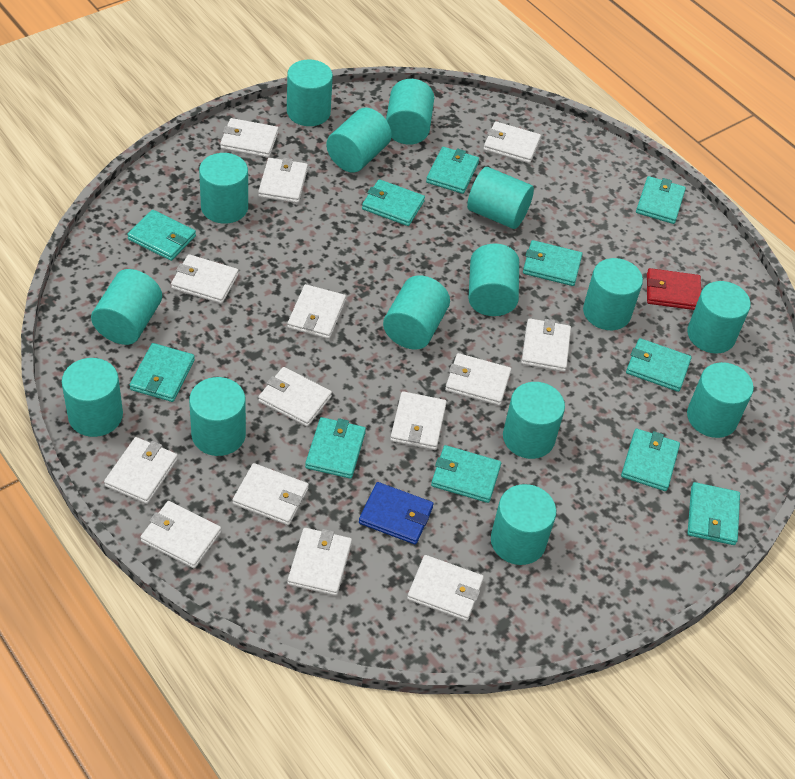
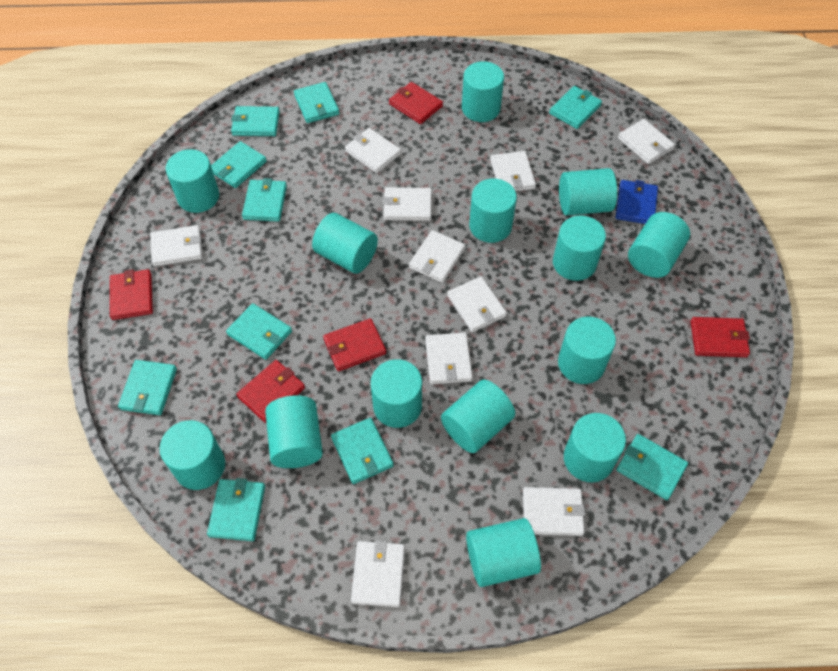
red wallet: [647,268,701,310] = 1 -> [110,270,153,320] [236,360,305,423] [323,318,386,372] [389,82,443,124] [690,317,750,357] = 5
turquoise cylinder: [62,358,123,437] [91,269,162,345] [189,377,246,456] [199,153,248,224] [287,59,333,126] [326,108,392,173] [383,275,450,350] [386,79,434,145] [467,167,534,229] [469,244,519,316] [491,484,556,565] [503,382,565,459] [583,258,643,330] [687,281,751,353] [687,362,754,438] = 15 -> [159,420,225,490] [166,149,219,213] [265,395,323,468] [312,213,378,274] [371,359,422,428] [441,380,515,453] [462,61,504,122] [466,518,541,587] [469,179,517,243] [553,216,606,281] [558,317,616,384] [559,168,617,216] [564,413,626,482] [628,212,690,278] = 14
turquoise wallet: [127,210,196,261] [130,343,195,402] [305,417,366,479] [362,179,425,226] [426,147,479,194] [431,445,501,503] [523,240,582,286] [621,428,680,491] [626,338,692,392] [636,176,686,224] [687,482,740,545] = 11 -> [118,360,177,415] [207,478,265,541] [211,141,267,188] [226,303,292,360] [231,106,280,136] [242,178,287,222] [294,82,339,123] [331,418,394,484] [549,86,602,129] [616,434,688,500] = 10
white wallet: [104,437,178,504] [141,501,221,568] [171,254,239,304] [220,118,278,158] [233,463,309,525] [258,158,308,203] [258,367,332,427] [287,284,346,339] [287,528,352,596] [390,391,447,450] [407,555,484,621] [445,353,511,406] [483,121,541,163] [521,318,571,372] = 14 -> [150,225,202,267] [345,128,401,173] [351,540,405,607] [383,187,432,221] [409,230,465,283] [425,332,473,385] [447,276,507,332] [490,151,536,192] [523,487,585,536] [618,119,675,164] = 10

